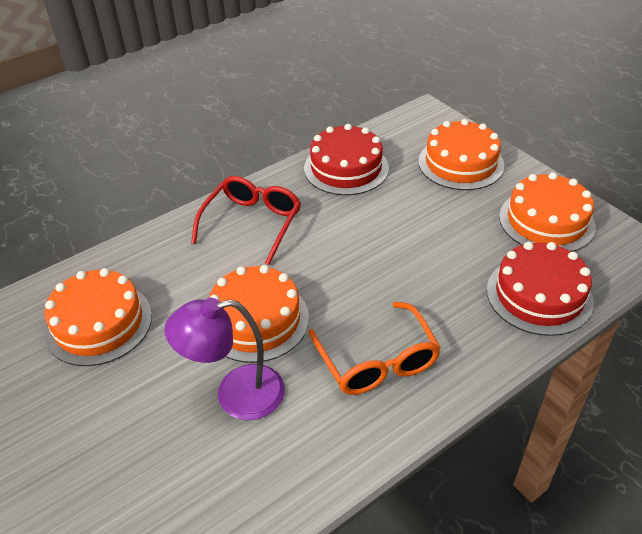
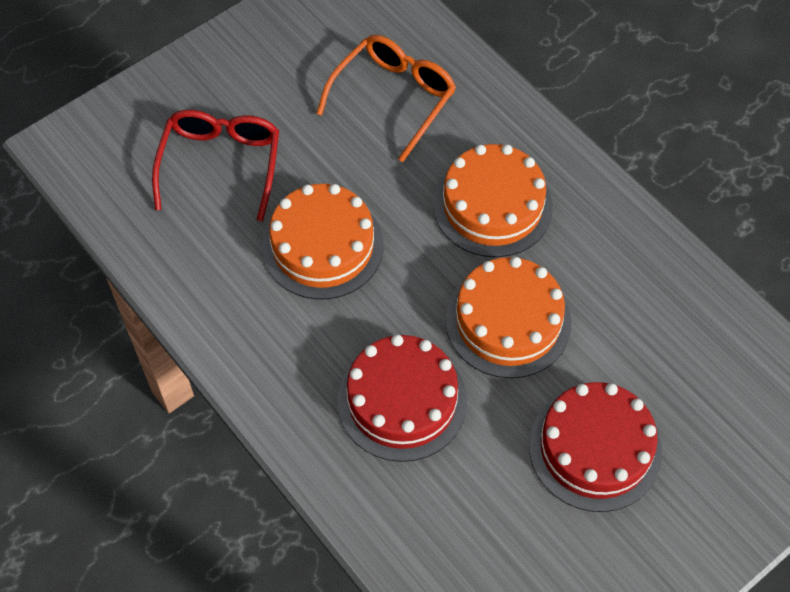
orange cake: [44,268,152,366] [209,265,309,363] [418,119,504,190] [499,172,596,252] = 4 -> [262,184,384,300] [433,144,553,257] [446,257,571,378] = 3
purple lamp: [164,298,285,420] = 1 -> none = 0

